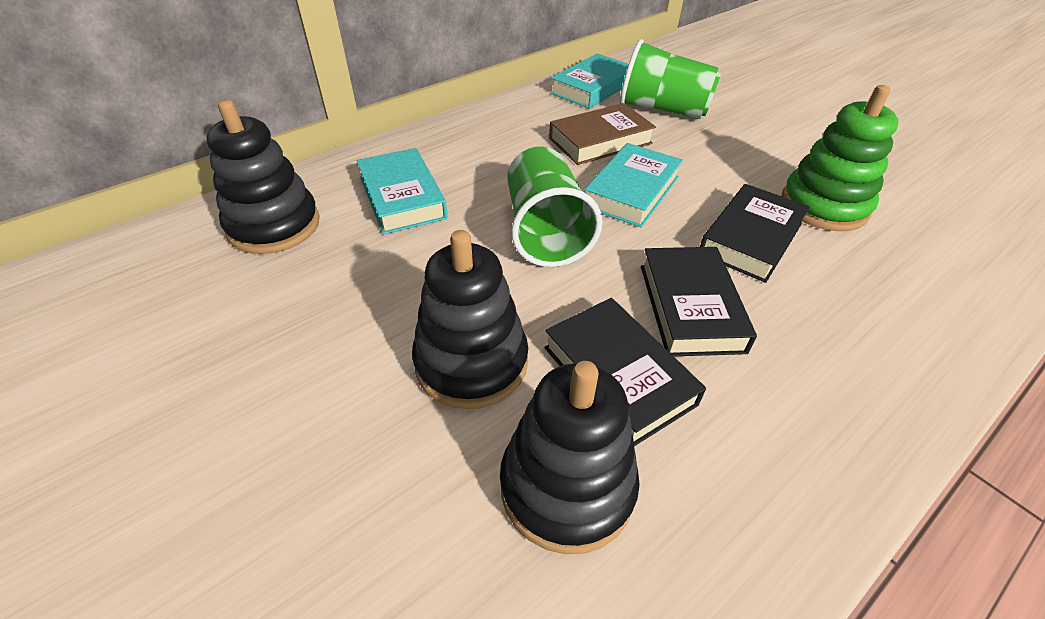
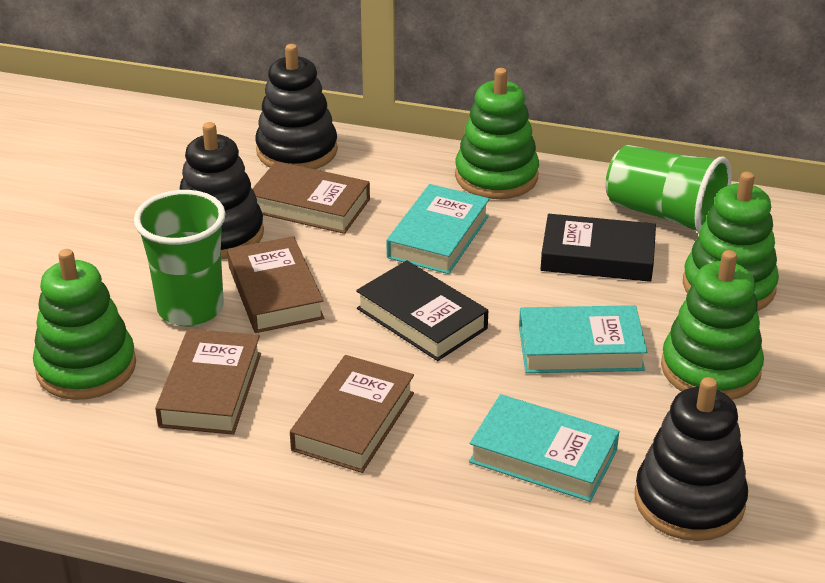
black book: [544,298,706,446] [641,247,757,356] [700,184,810,283] = 3 -> [356,260,488,361] [540,214,656,282] = 2
brown book: [549,103,656,165] = 1 -> [155,329,261,435] [227,236,324,333] [252,161,370,234] [290,355,414,473] = 4
green stacking toy: [781,85,899,231] = 1 -> [33,249,136,400] [455,68,539,199] [661,250,764,400] [683,172,779,311] = 4

